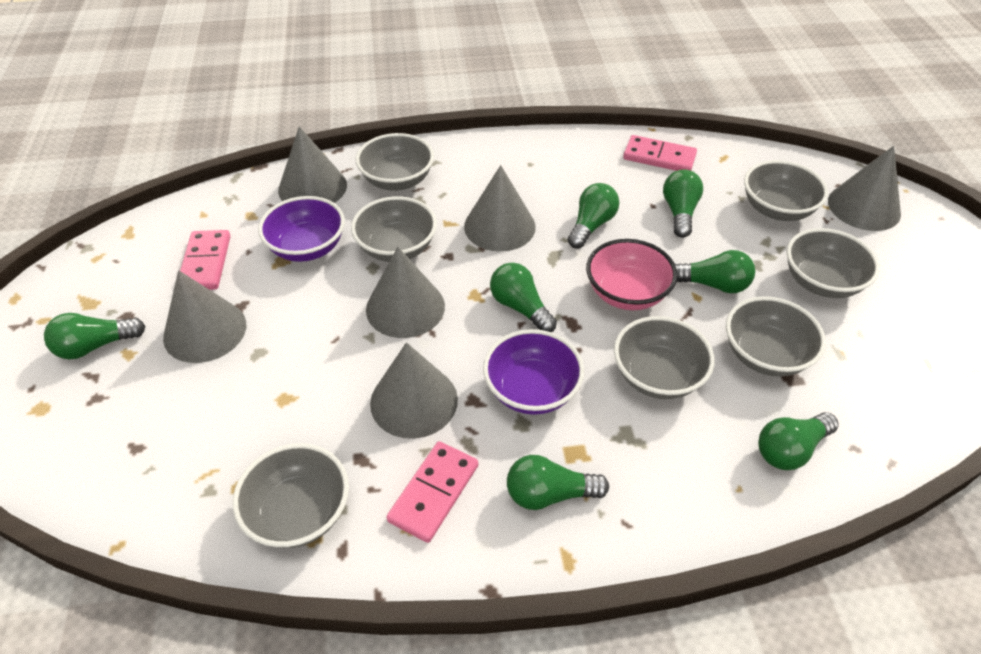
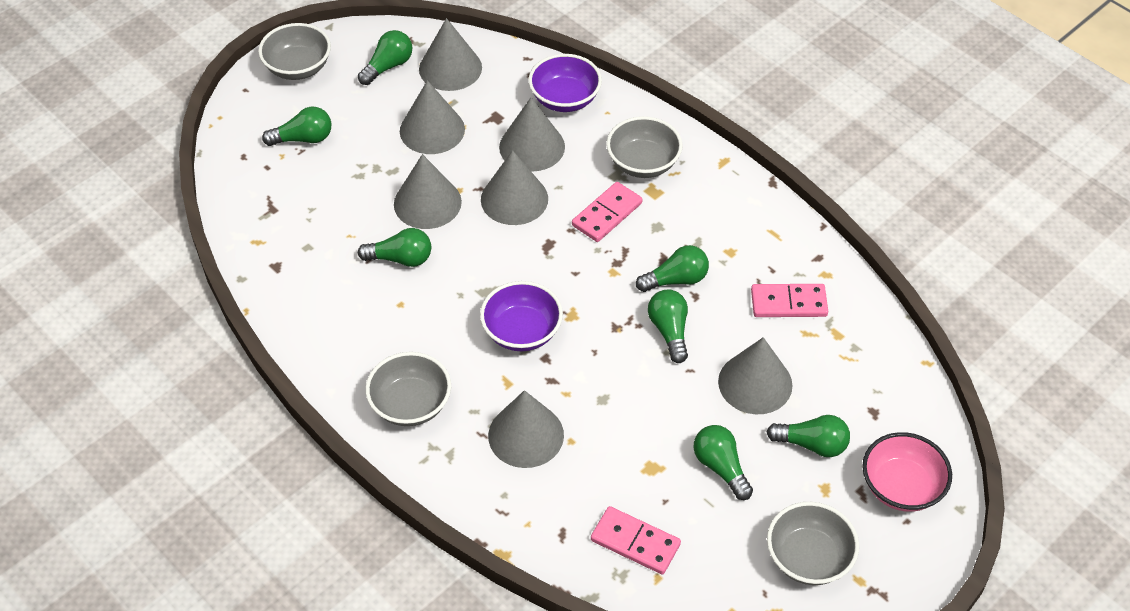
grey bowl: [233,443,349,548] [351,196,437,262] [356,133,434,191] [614,316,715,399] [726,296,826,377] [744,160,828,221] [787,228,880,298] = 7 -> [258,23,331,80] [365,352,451,426] [606,116,683,178] [767,502,859,585] = 4
grey cone: [163,270,246,363] [278,126,347,203] [366,247,445,338] [370,342,458,439] [464,165,536,252] [828,146,901,231] = 6 -> [394,154,462,229] [400,80,465,154] [419,18,482,91] [481,150,548,225] [488,390,564,468] [499,98,565,172] [718,337,792,414] = 7

